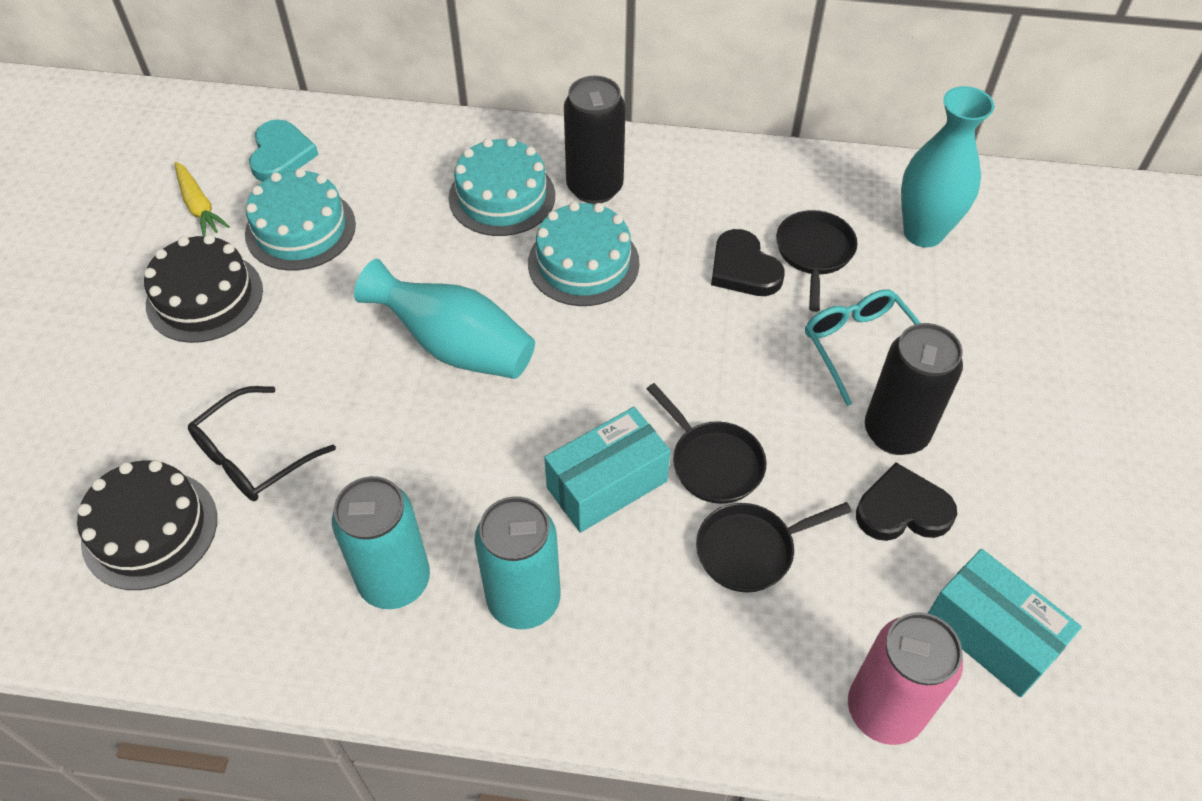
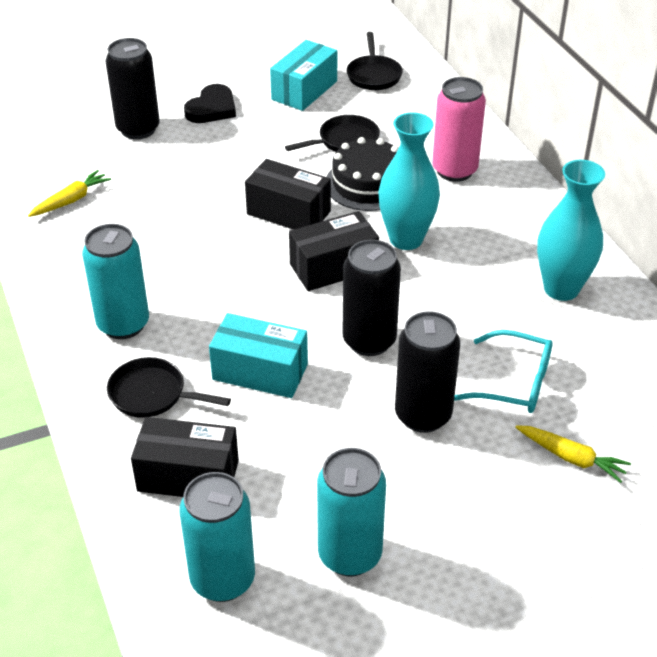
black box: none = 0 -> [131,417,239,497] [245,159,331,230] [289,211,379,291] = 3
black cake: [77,460,217,590] [144,235,263,343] = 2 -> [327,137,399,211] = 1
black can: [564,76,626,204] [865,323,963,455] = 2 -> [106,38,160,139] [343,239,401,356] [395,311,460,433] = 3
black glasses: [188,386,336,501] = 1 -> none = 0
black heart: [711,229,785,296] [856,463,957,541] = 2 -> [184,84,236,123] = 1
turquoise cake: [245,168,356,271] [449,138,555,236] [528,202,639,306] = 3 -> none = 0
turquoise can: [332,476,430,609] [475,496,561,629] = 2 -> [82,224,149,339] [179,472,255,602] [317,448,386,576] = 3
turquoise heart: [249,119,318,182] = 1 -> none = 0
yellow carrot: [174,162,230,236] = 1 -> [28,170,111,217] [515,425,631,483] = 2

